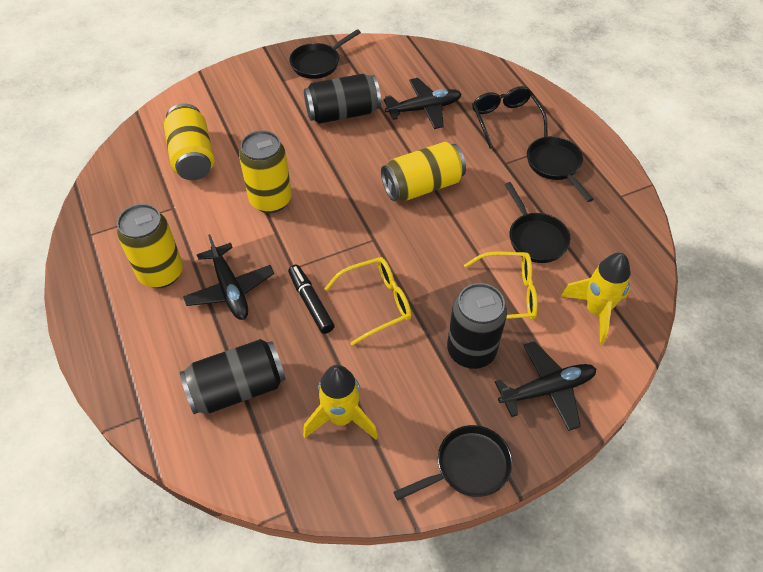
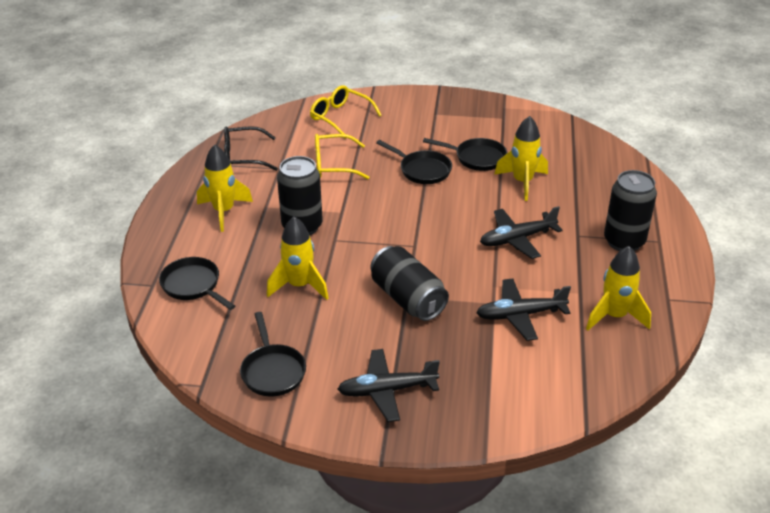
black marker: [288,265,335,334] = 1 -> none = 0
yellow can: [117,204,183,288] [164,103,214,180] [239,130,292,213] [381,142,466,201] = 4 -> none = 0
yellow rocket: [303,365,378,440] [561,253,630,344] = 2 -> [197,144,253,232] [267,216,329,300] [494,116,548,201] [586,246,651,330] = 4

